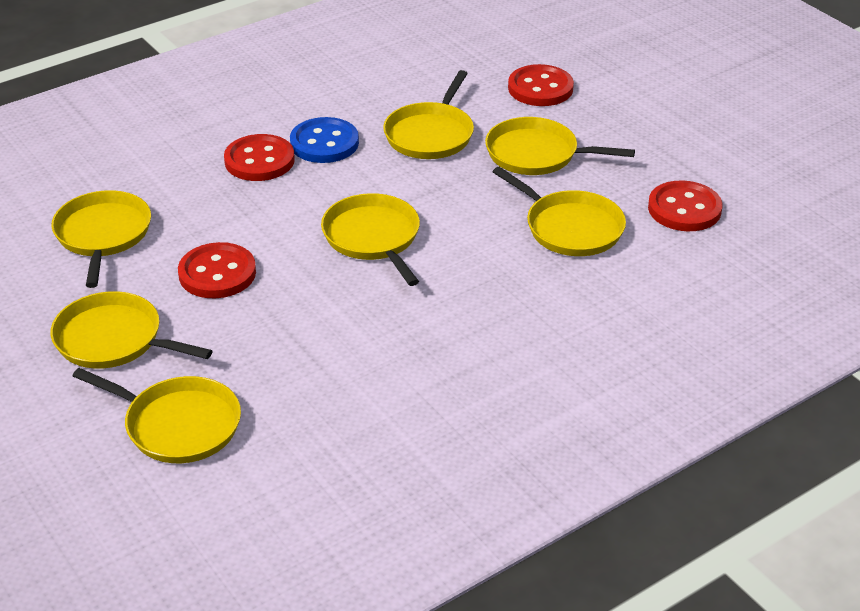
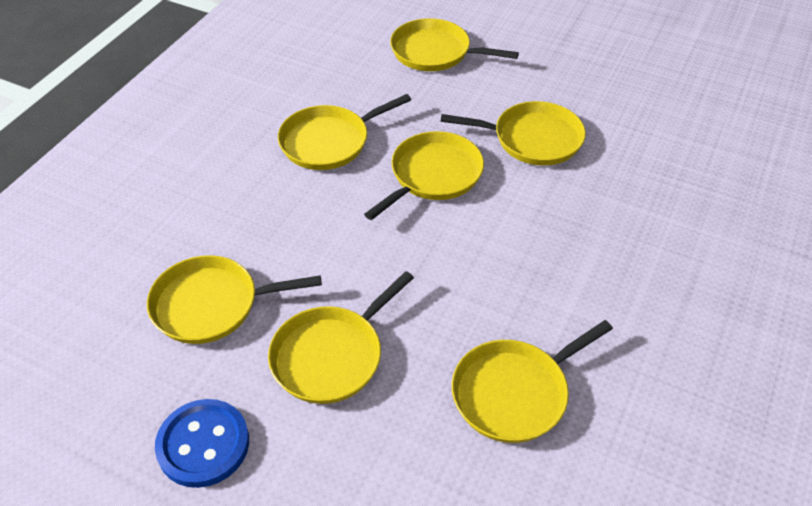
red button: [178,242,256,298] [224,134,295,181] [508,64,574,106] [648,180,722,231] = 4 -> none = 0

